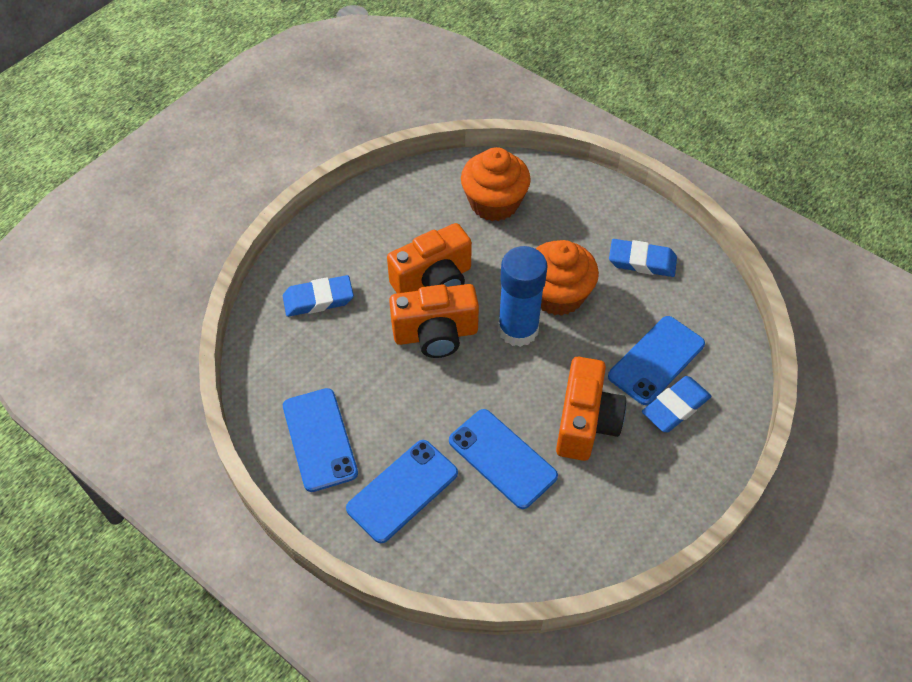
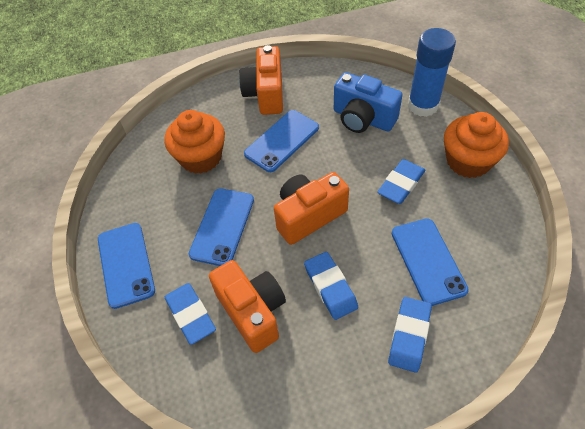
blue camera: none = 0 -> [334,72,403,133] = 1
blue eraser: [283,275,354,317] [609,239,677,277] [642,376,712,432] = 3 -> [165,283,216,345] [304,252,358,320] [377,159,425,204] [388,297,432,373] = 4

